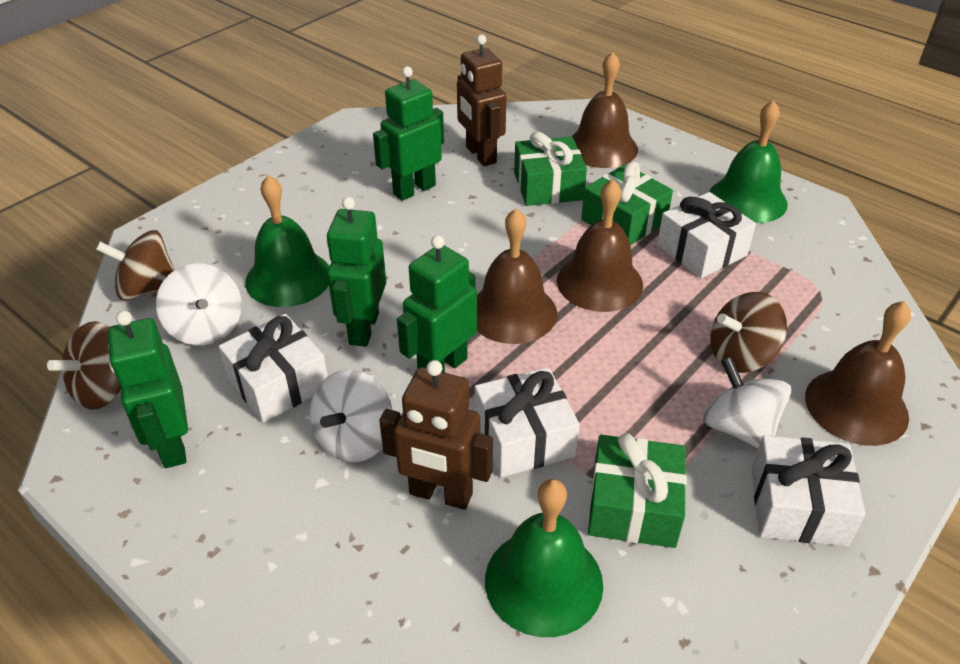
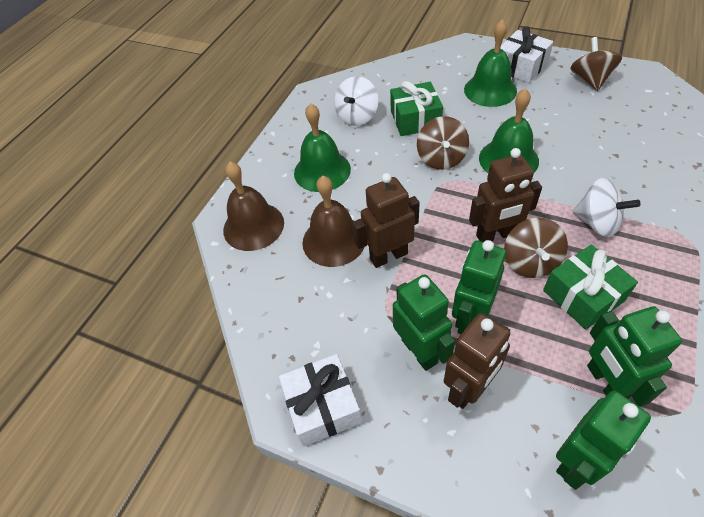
brown bell: [477,208,557,344] [557,179,643,312] [572,52,638,168] [805,301,911,446] = 4 -> [223,162,284,251] [302,176,364,267] = 2
brown robot: [379,360,493,510] [457,34,506,166] = 2 -> [352,173,420,268] [444,313,510,409] [469,148,542,242] = 3
green gift: [514,131,587,206] [581,162,673,246] [588,433,687,548] = 3 -> [390,81,443,136] [543,244,638,330] = 2
white gift: [219,314,328,423] [475,367,580,477] [657,192,756,279] [752,435,865,546] = 4 -> [279,354,362,447] [500,26,554,83] = 2
white spinning top: [156,263,242,345] [310,370,392,462] [703,357,791,448] = 3 -> [334,76,378,126] [573,178,640,237] = 2

